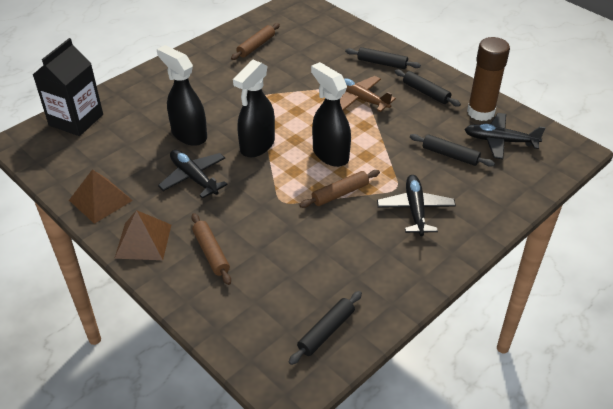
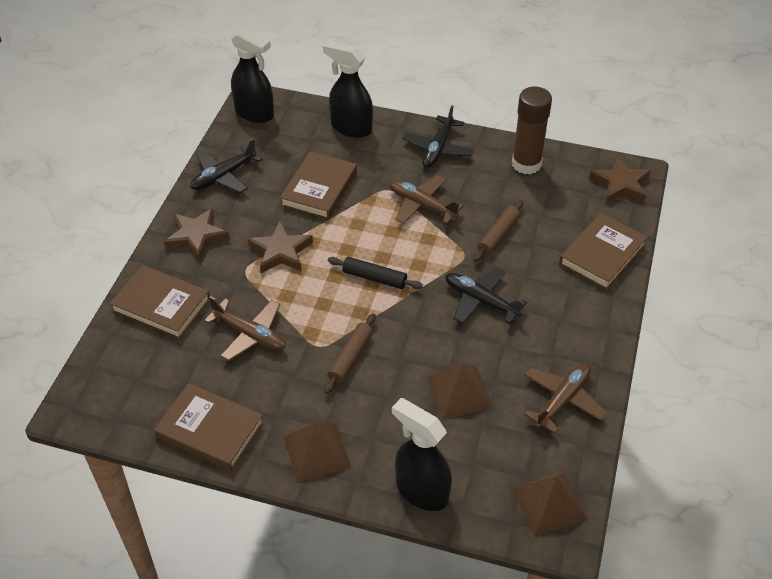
black carton: [33,38,103,136] = 1 -> none = 0
black rolling pin: [289,291,362,365] [345,47,421,69] [395,69,461,107] [410,134,495,167] = 4 -> [328,257,423,289] = 1
brown book: none = 0 -> [110,265,210,339] [154,383,264,471] [280,151,357,220] [559,213,648,290] = 4
brown plane: [340,76,396,112] = 1 -> [204,296,286,361] [390,176,464,224] [524,363,607,434] = 3
brown pyramid: [69,169,133,224] [114,210,171,260] = 2 -> [284,423,351,482] [427,363,493,419] [512,472,588,537] = 3
brown rolling pin: [191,213,231,285] [231,23,280,60] [300,170,380,208] = 3 -> [324,314,376,394] [474,200,523,262] = 2
brown star: none = 0 -> [164,208,230,260] [248,221,313,273] [589,156,651,203] = 3

